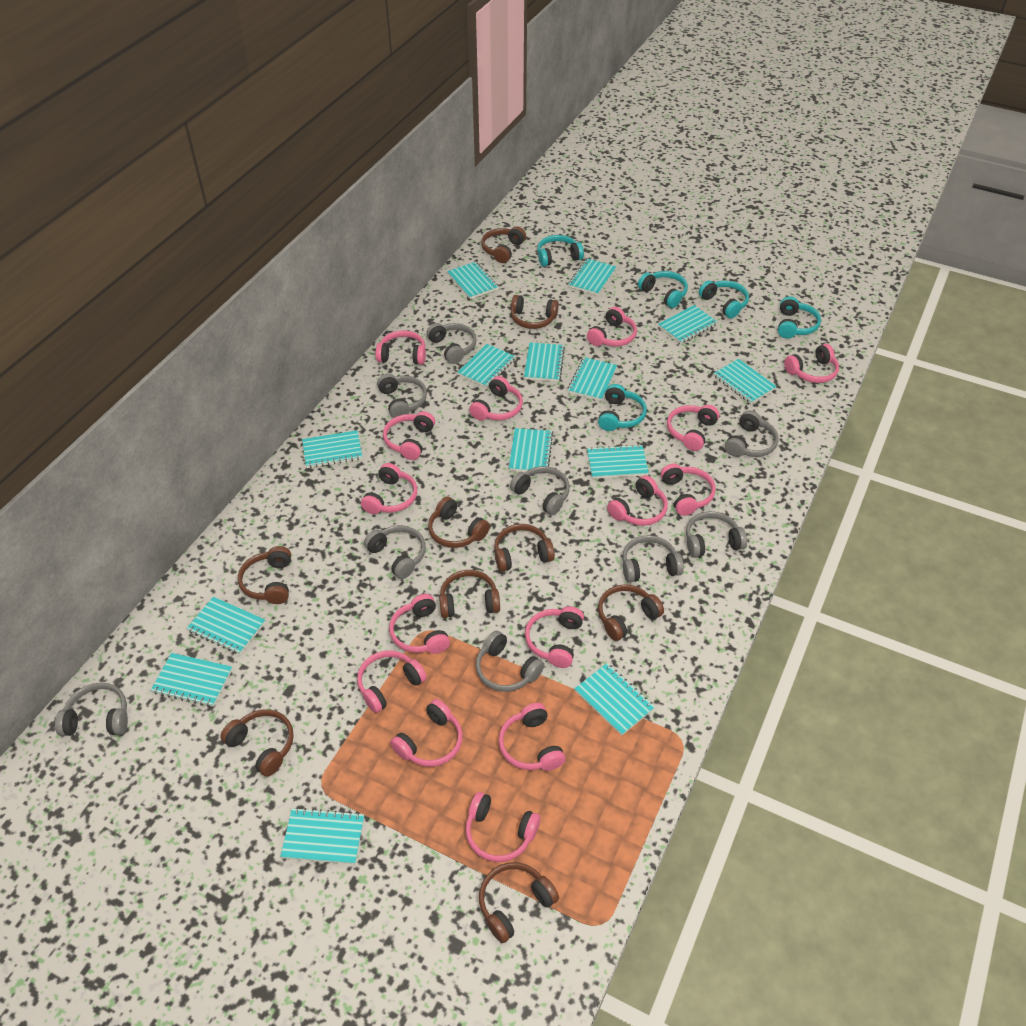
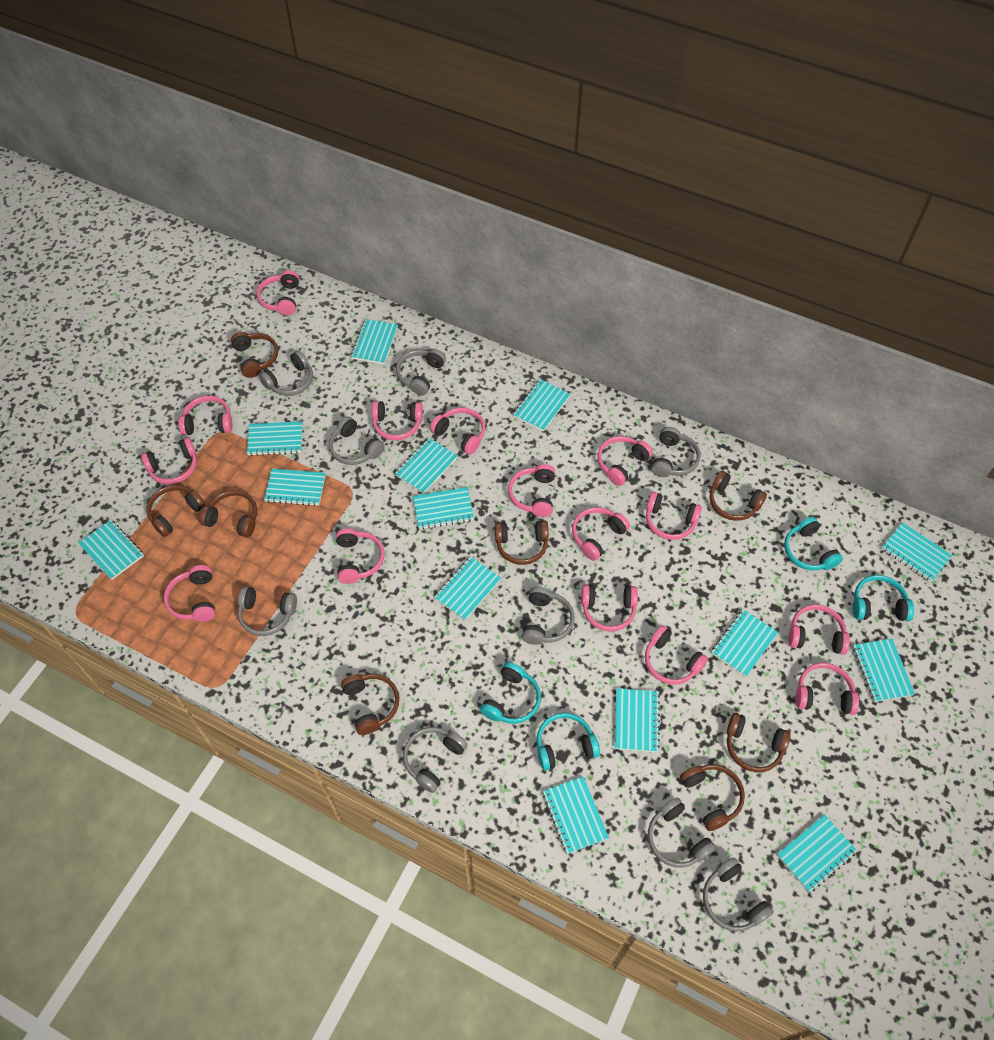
brown headphones: [220,709,294,777] [238,546,291,604] [428,497,490,548] [439,570,500,618] [479,862,559,943] [481,226,526,263] [494,524,555,572] [511,295,559,329] [598,584,664,641] = 9 -> [146,485,206,537] [199,490,257,537] [231,332,278,378] [341,674,399,735] [495,520,549,565] [680,764,745,831] [709,471,767,521] [727,713,791,772] = 8
turquoise headphones: [537,235,584,267] [598,384,647,431] [638,271,688,308] [699,280,749,318] [778,296,821,339] = 5 -> [480,662,541,724] [537,713,600,770] [784,517,843,570] [853,575,914,621] = 4

